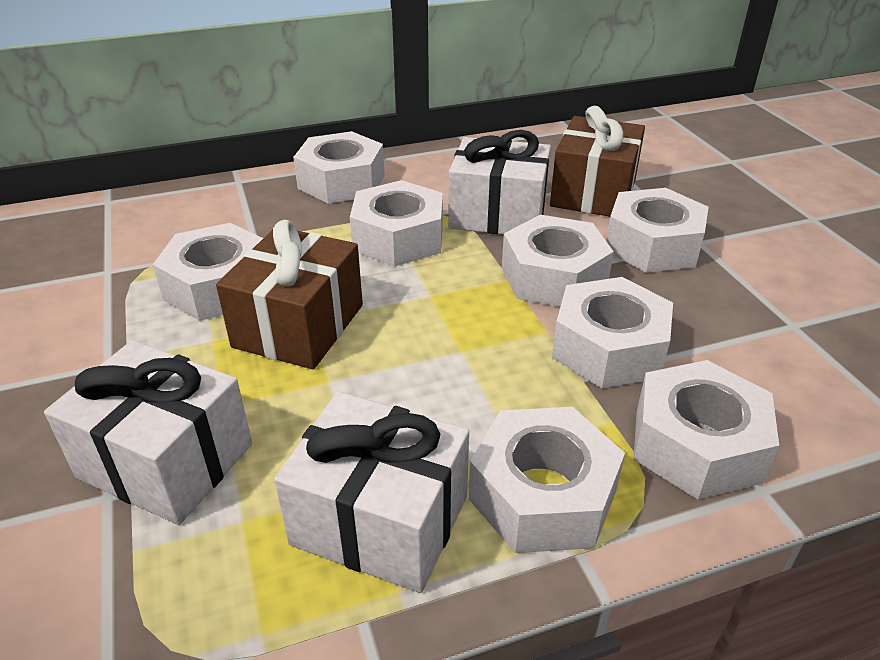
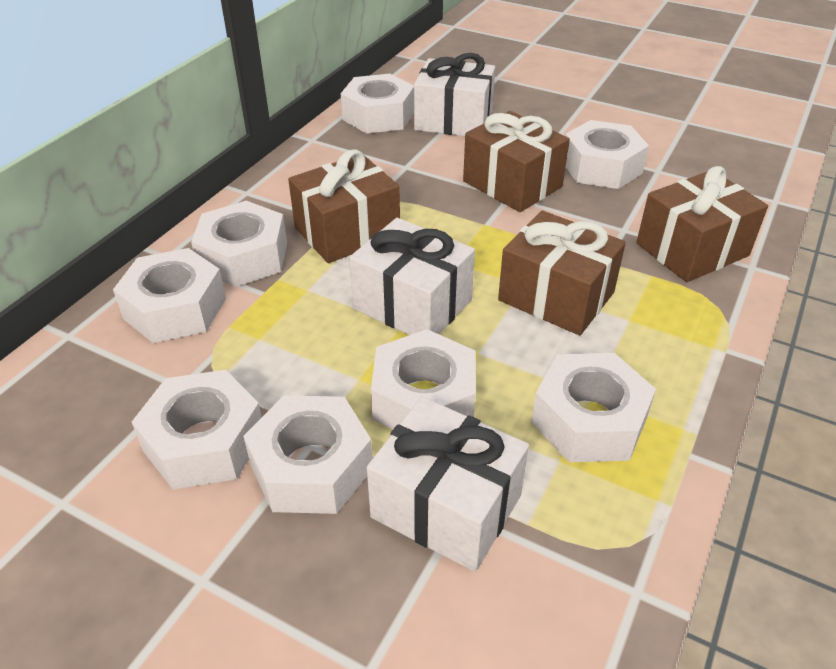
brown gift: [216,220,363,369] [550,106,645,217] = 2 -> [288,149,400,263] [463,111,570,212] [498,211,626,335] [636,166,768,282] = 4

